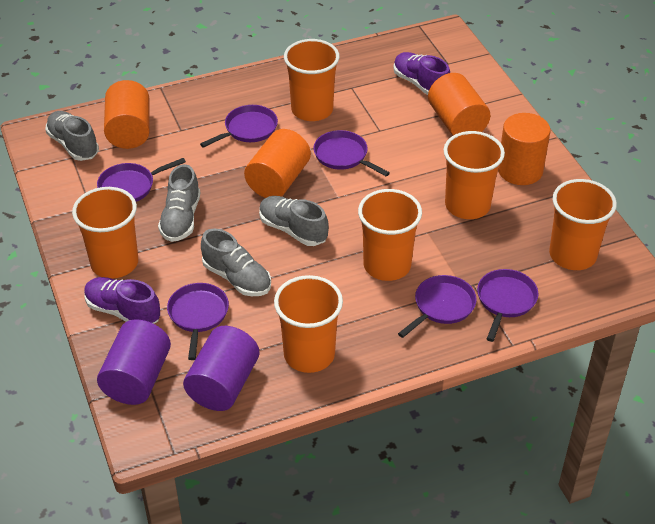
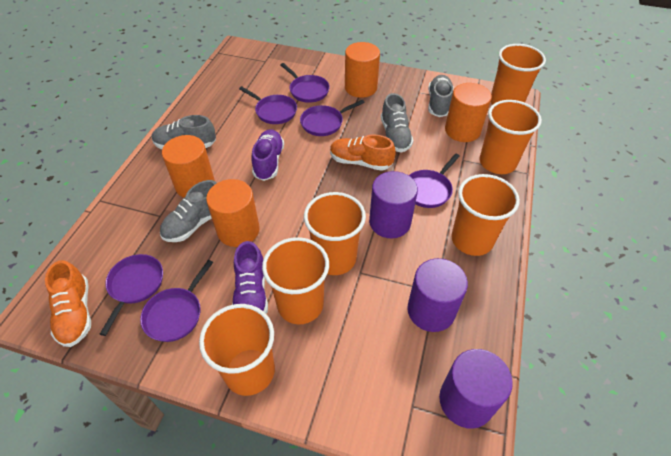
orange shoe: none = 0 -> [45,260,91,347] [330,135,396,171] = 2
purple cylinder: [97,319,171,405] [183,326,259,411] = 2 -> [369,171,418,238] [407,258,468,332] [439,349,513,429] = 3

